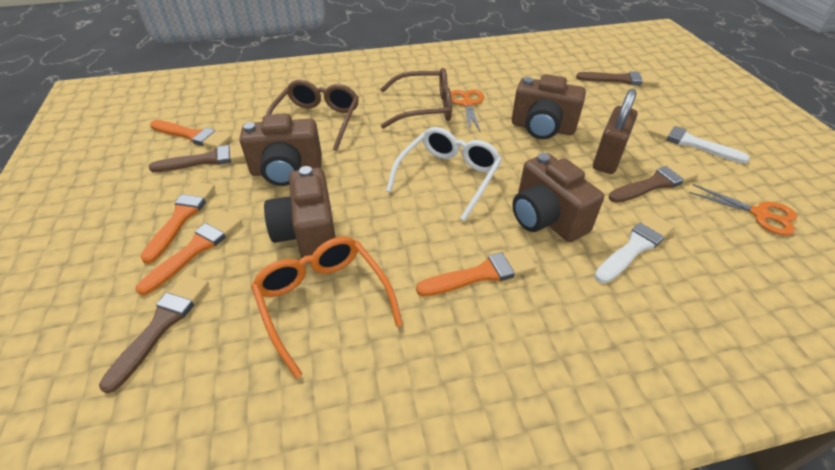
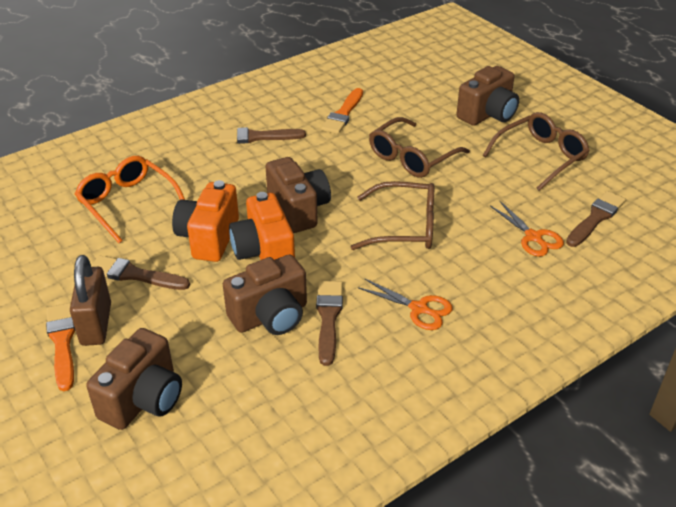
brown glasses: [266,80,359,151] [380,68,452,129] = 2 -> [351,181,434,250] [369,117,470,178] [482,112,590,191] = 3
orange brush: [136,211,242,295] [141,182,215,264] [150,120,231,149] [416,248,536,296] = 4 -> [46,303,75,391] [321,88,363,134] = 2
orange camera: none = 0 -> [172,180,239,262] [229,192,295,260] = 2
white brush: [594,214,674,284] [648,121,750,163] = 2 -> none = 0
white glasses: [386,127,502,221] = 1 -> none = 0

